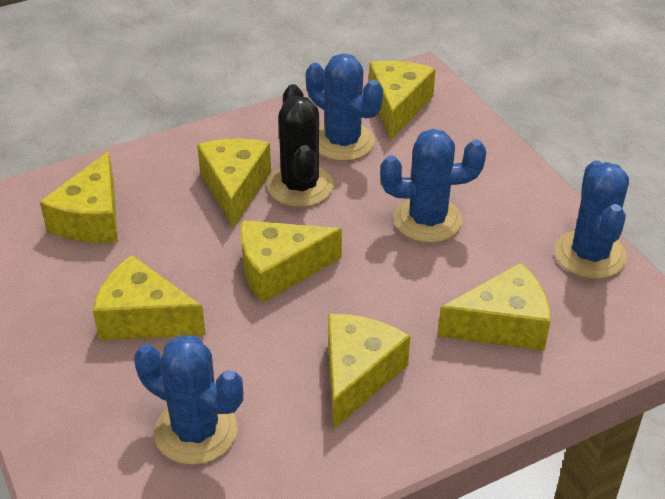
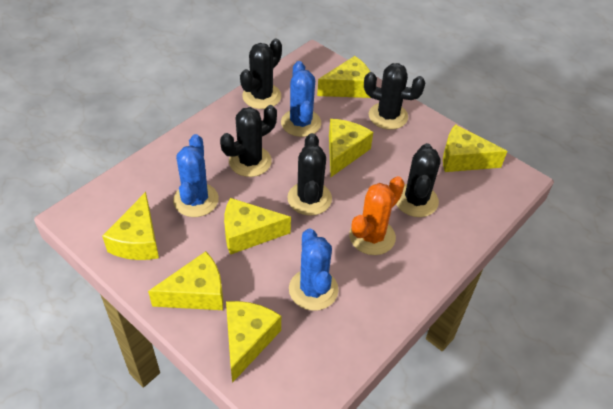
black cactus: [267,84,334,207] = 1 -> [220,105,277,177] [240,39,282,109] [287,133,332,216] [364,63,426,130] [396,143,441,217] = 5
blue cactus: [134,335,243,465] [306,53,383,161] [380,129,486,243] [555,160,629,279] = 4 -> [173,134,219,217] [281,61,321,137] [289,229,339,311] = 3
orange cactus: none = 0 -> [349,176,405,255] = 1

